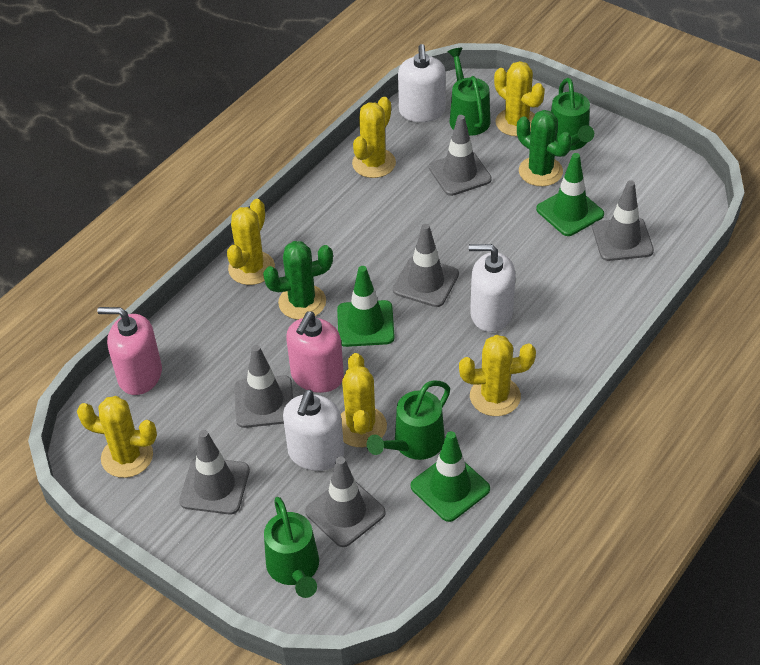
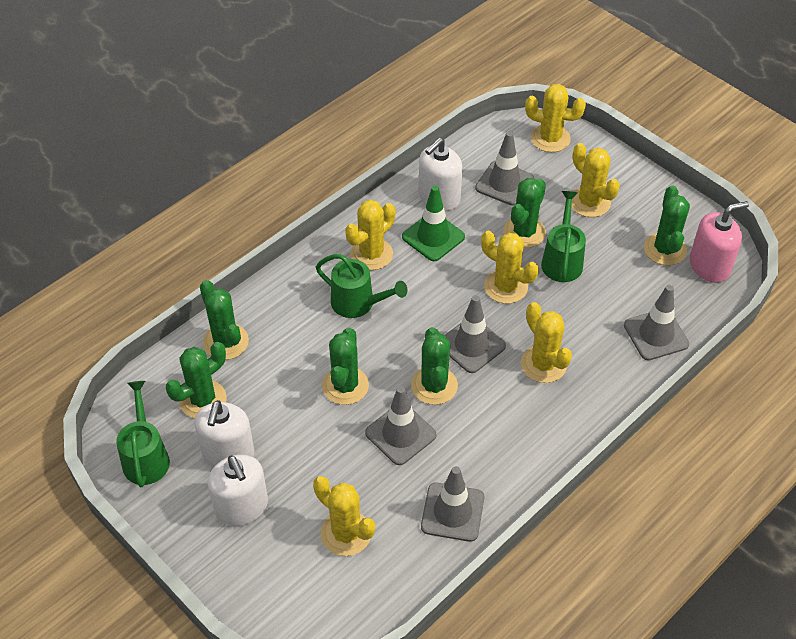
green cactus: [263,241,333,320] [517,110,572,186] = 2 -> [166,342,227,418] [200,280,249,360] [322,328,369,405] [411,327,458,405] [503,178,546,248] [644,185,690,265] = 6
green traffic cone: [337,266,395,347] [411,431,490,522] [536,153,604,236] = 3 -> [402,185,465,261] = 1
green watering can: [264,497,319,598] [367,380,450,460] [447,48,490,136] [551,78,594,150] = 4 -> [116,381,170,487] [316,254,408,318] [541,191,586,282] = 3
grey traffic cone: [179,430,250,514] [234,345,293,428] [305,456,386,547] [393,224,459,307] [429,115,492,196] [592,180,654,261] = 6 -> [365,386,437,465] [421,466,484,542] [445,295,506,373] [475,131,534,206] [624,285,689,360] = 5
pink soap dispenser: [97,307,162,395] [286,312,344,393] = 2 -> [690,201,749,283] = 1

